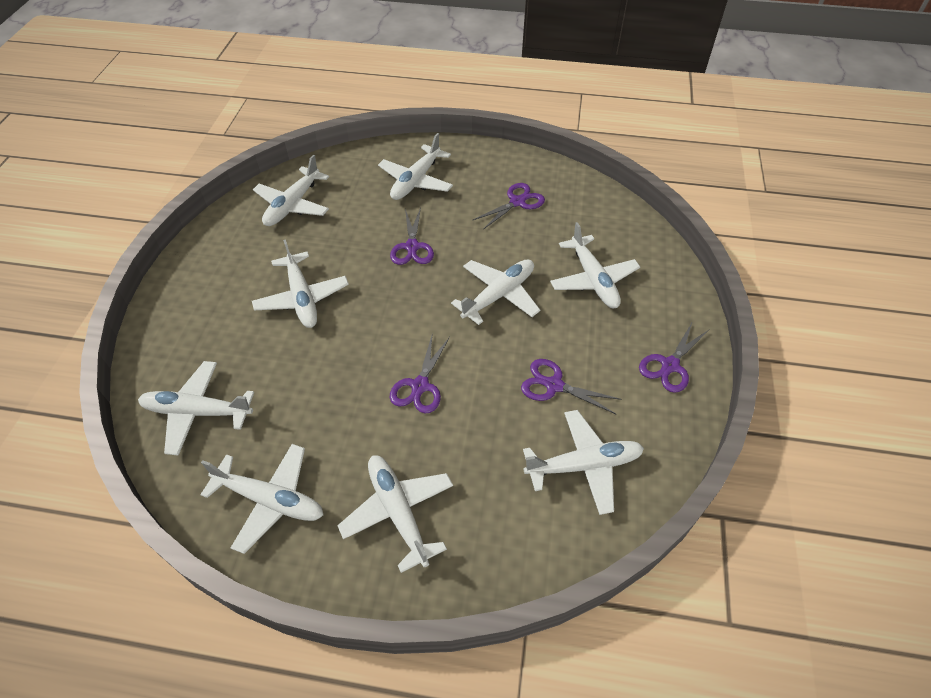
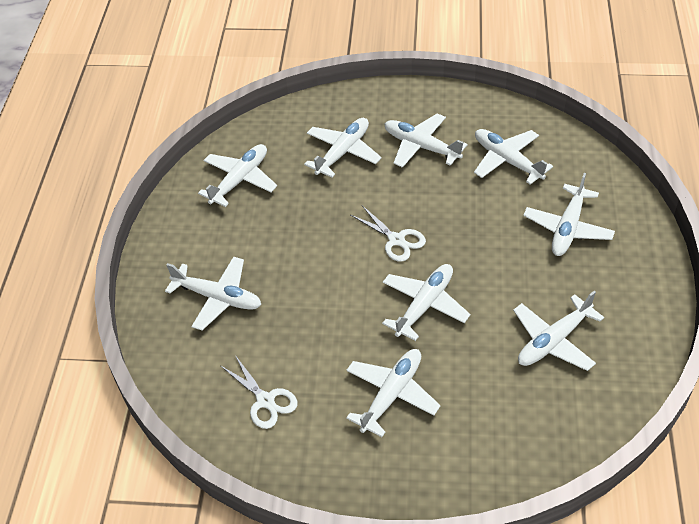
purple scissors: [390,207,434,265] [390,333,450,413] [473,183,545,230] [521,359,622,414] [639,321,709,393] = 5 -> none = 0
white scissors: none = 0 -> [220,355,297,429] [351,206,426,262] = 2

